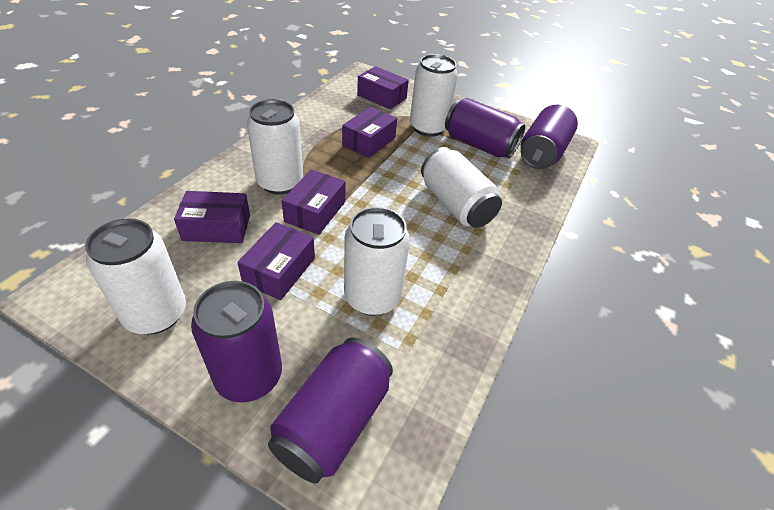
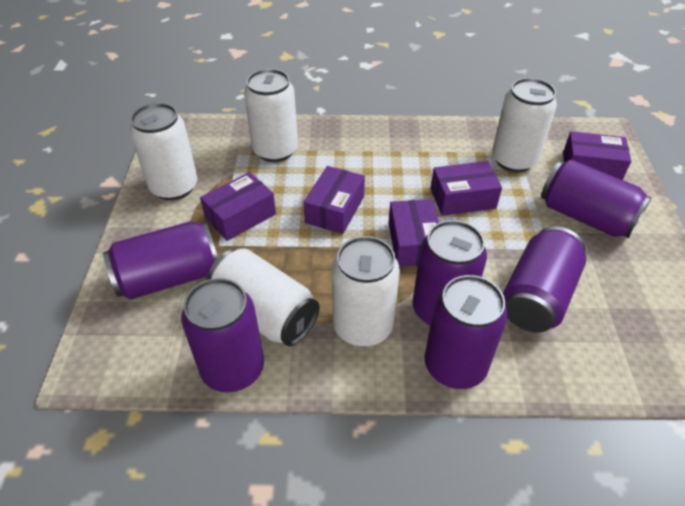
purple can: [191,281,282,402] [268,338,393,484] [445,98,525,158] [521,104,578,169] = 4 -> [103,221,218,300] [181,278,264,393] [413,220,487,325] [424,275,507,389] [503,226,586,333] [541,159,652,239] = 6

